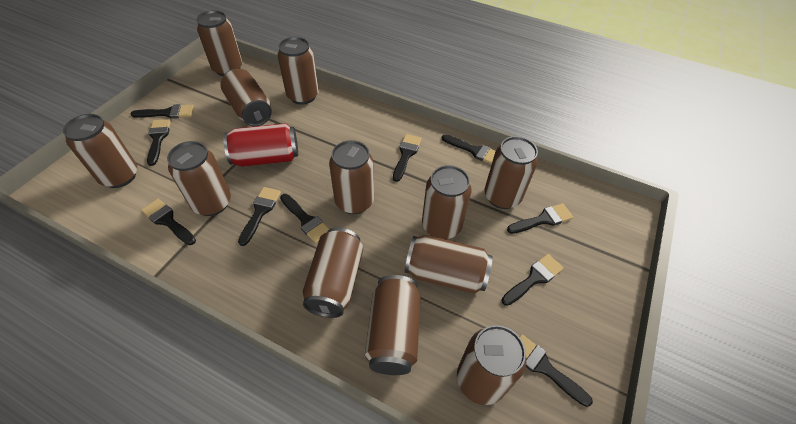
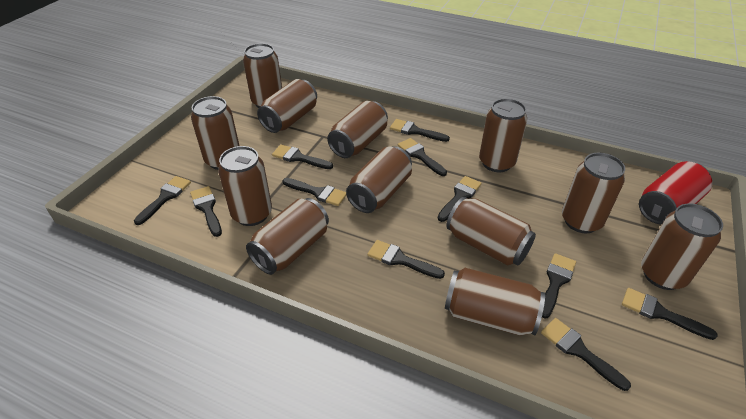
black brush: [131,104,194,119] [141,199,196,245] [147,119,171,166] [238,187,281,246] [280,194,329,243] [393,134,422,182] [442,134,495,164] [502,254,564,306] [507,203,574,234] [520,334,593,407] = 10 -> [134,176,191,225] [190,186,222,237] [272,145,333,169] [282,178,346,206] [367,240,445,279] [390,119,450,142] [398,138,447,176] [438,176,481,222] [541,318,631,391] [542,253,576,319] [622,288,718,340] = 11

